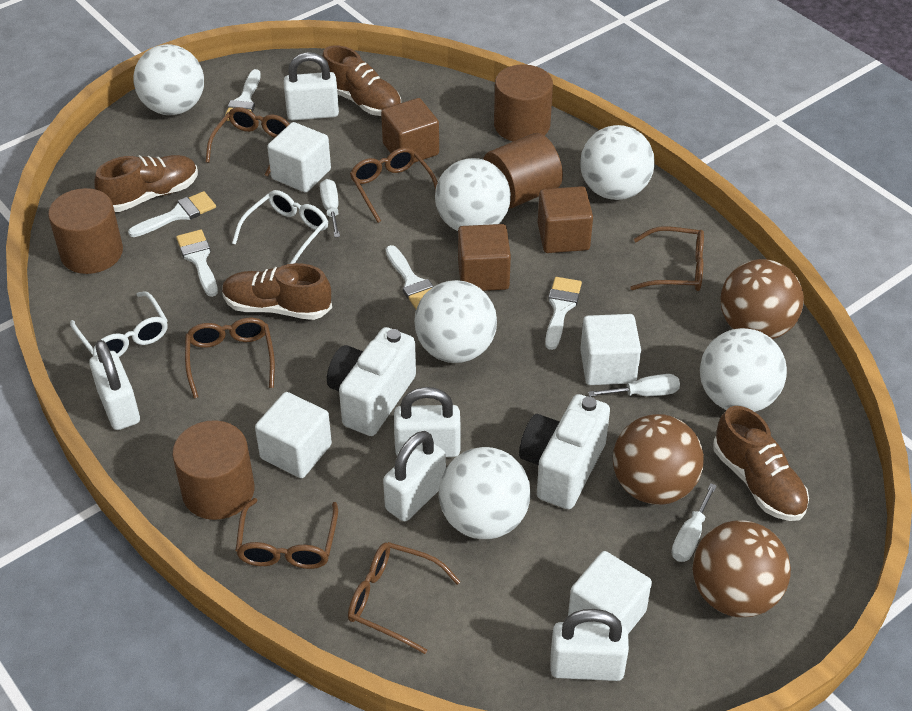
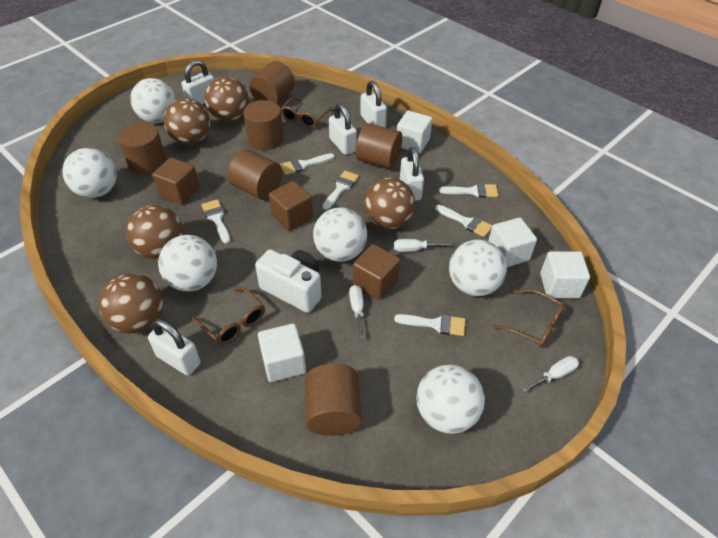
brown ball: [613,414,704,505] [693,520,791,617] [720,259,804,339] = 3 -> [99,273,164,334] [126,205,183,259] [163,98,210,145] [205,77,249,122] [364,178,415,229] = 5
brown cylinder: [48,188,123,274] [172,420,255,520] [483,133,563,208] [494,65,553,141] = 4 -> [118,123,166,175] [228,149,282,200] [243,100,284,150] [249,61,295,104] [305,363,362,436] [356,123,402,169] = 6
brown glasses: [185,318,275,399] [206,107,289,177] [235,498,338,569] [348,542,461,654] [350,147,438,223] [630,226,704,291] = 6 -> [191,287,265,345] [280,97,334,128] [492,289,565,348] = 3
brown shoe: [94,155,198,212] [222,263,332,320] [322,45,401,116] [713,406,809,521] = 4 -> none = 0
white brush: [128,191,216,237] [176,230,218,297] [225,69,261,121] [386,245,433,309] [545,277,582,350] = 5 -> [201,199,230,244] [280,153,335,175] [322,171,359,210] [394,314,465,336] [435,205,493,237] [439,183,498,198] = 6
white camera: [327,327,416,436] [519,394,610,509] = 2 -> [255,249,322,313] = 1
white glasses: [70,292,168,357] [232,190,328,264] = 2 -> none = 0

